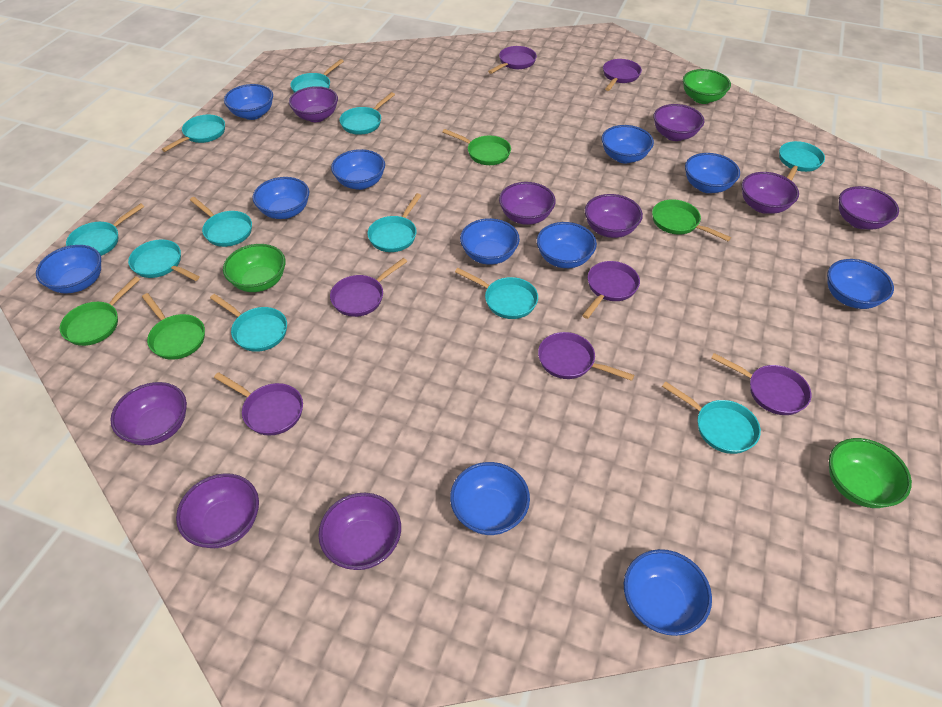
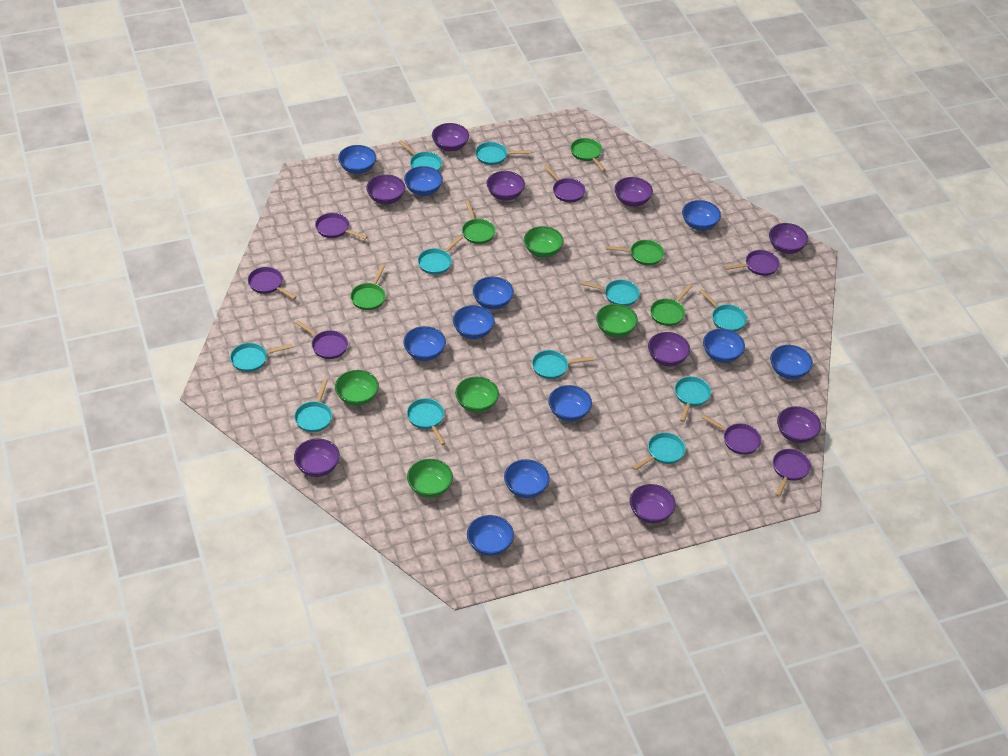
green bowl: [223,244,286,292] [683,69,731,104] [829,438,912,508] = 3 -> [335,370,379,406] [407,459,453,498] [455,376,499,413] [524,226,563,258] [596,304,638,337] = 5
green pan: [60,276,140,346] [142,293,205,360] [442,129,511,165] [652,199,731,241] = 4 -> [350,265,386,310] [462,201,496,244] [570,138,606,172] [606,240,664,265] [650,285,692,326] = 5

